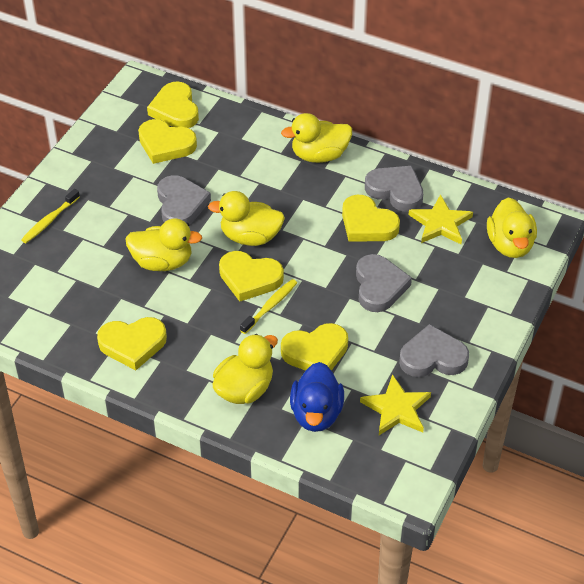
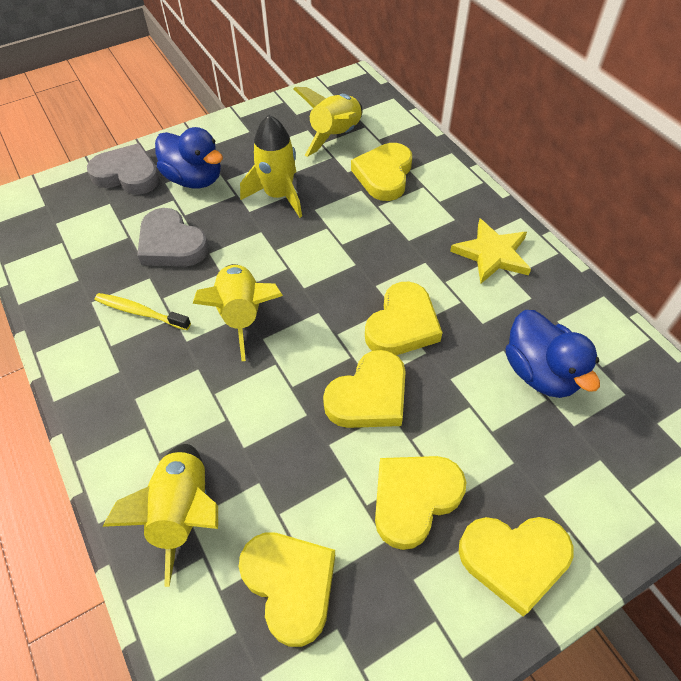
blue duck: [290,362,344,432] = 1 -> [155,127,223,188] [506,310,600,398] = 2
grey heart: [157,175,211,225] [356,254,412,312] [365,166,423,212] [399,324,469,377] = 4 -> [87,143,160,195] [137,208,209,266] = 2
yellow duck: [125,218,202,271] [208,191,285,246] [212,334,278,404] [281,113,352,163] [487,197,537,258] = 5 -> none = 0
yellow rocket: none = 0 -> [102,444,218,587] [193,264,283,361] [240,115,302,218] [293,87,363,157] = 4
yellow star: [360,374,431,435] [409,194,473,244] = 2 -> [450,219,531,284] = 1
yellow toothbrush: [21,189,80,243] [240,279,297,334] = 2 -> [95,293,191,330] = 1

